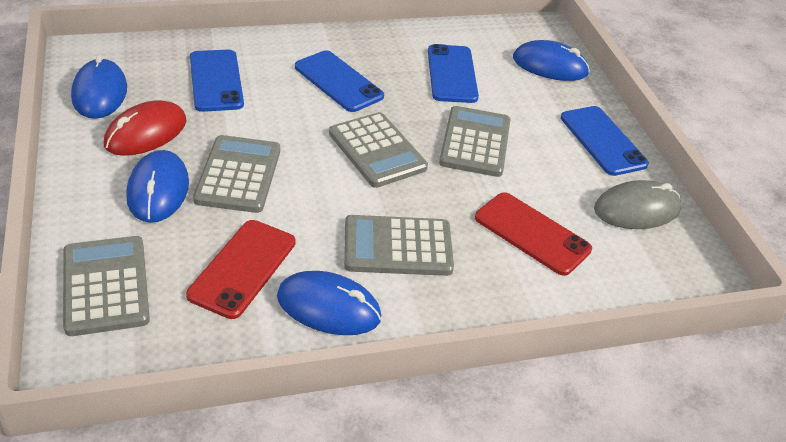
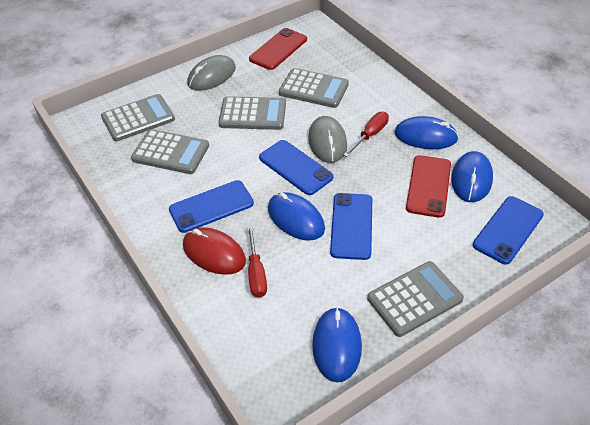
grey mouse: [594,180,681,229] = 1 -> [187,55,236,91] [308,116,347,163] = 2
red screwdriver: none = 0 -> [247,226,267,298] [343,112,389,157] = 2

